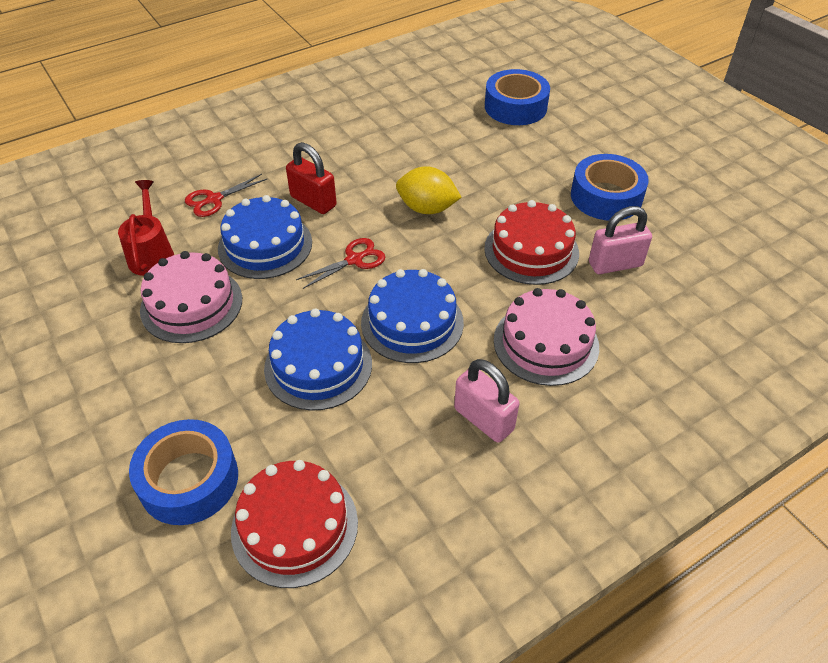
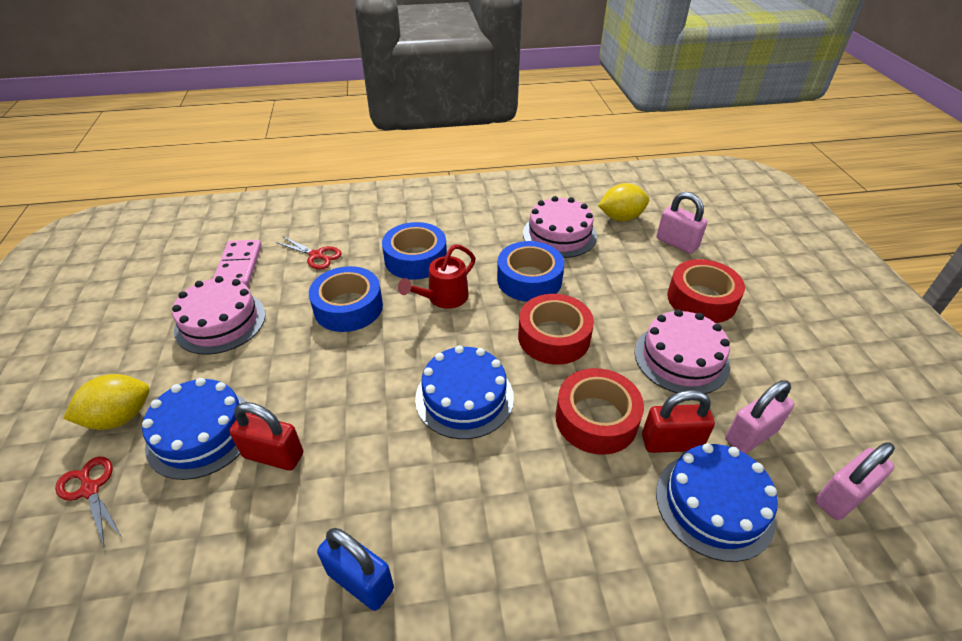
blue padlock: none = 0 -> [317,528,394,611] = 1
pink cake: [140,251,242,343] [494,288,599,386] = 2 -> [172,276,266,355] [523,196,597,258] [634,309,730,394] = 3
pink domino: none = 0 -> [213,240,262,287] = 1
pink padlock: [454,359,519,443] [589,206,652,274] = 2 -> [656,192,707,254] [725,380,794,454] [815,442,895,520] = 3
red cake: [231,460,358,588] [484,200,579,285] = 2 -> none = 0
red padlock: [286,142,337,214] = 1 -> [229,402,303,471] [642,390,715,453] = 2
red tape: none = 0 -> [518,294,594,365] [555,368,644,455] [667,259,745,323] = 3
yellow lemon: [396,166,462,214] = 1 -> [63,374,149,430] [598,183,649,221] = 2

